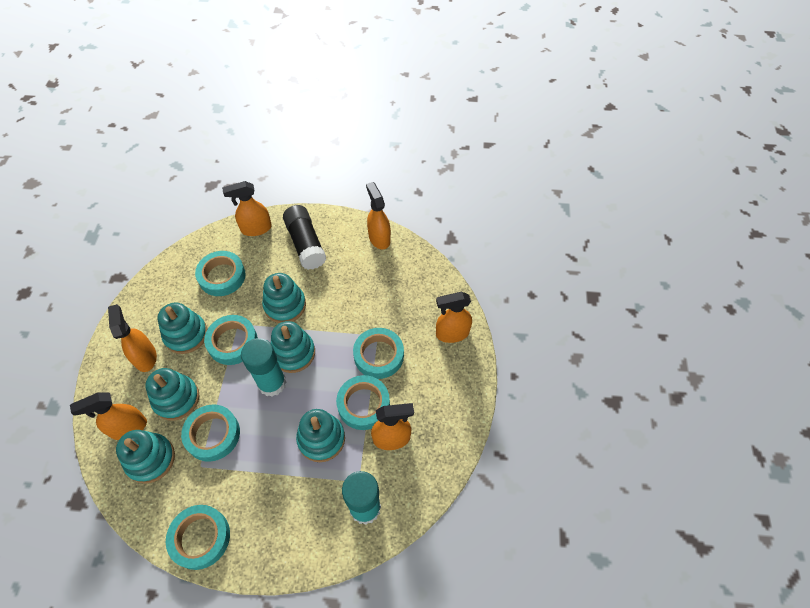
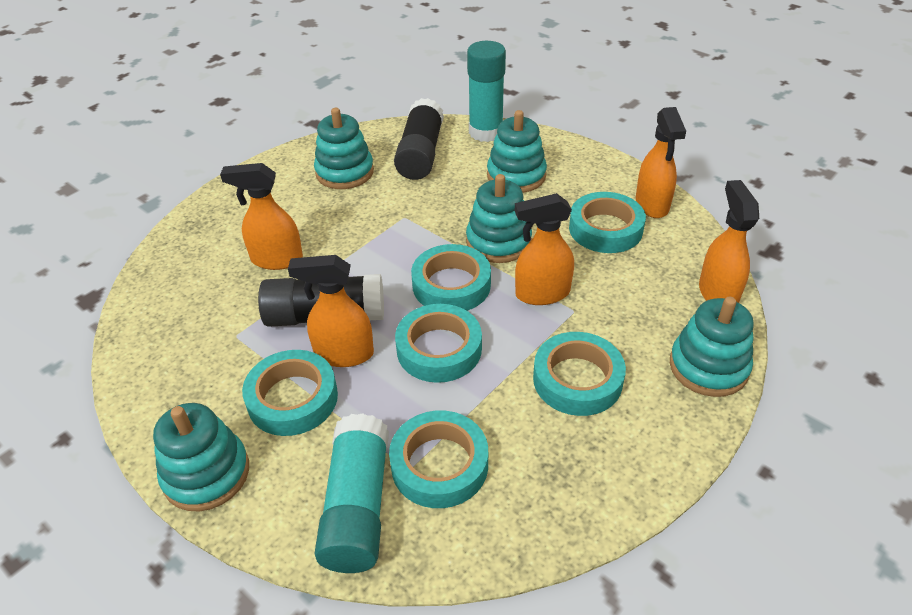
black glue stick: [283,205,326,270] = 1 -> [258,274,384,327] [394,98,444,180] = 2
orange spray bottle: [70,392,147,440] [108,304,157,372] [222,181,272,236] [366,182,391,250] [371,403,414,450] [436,292,472,343] = 6 -> [220,163,303,270] [288,255,374,367] [515,193,574,305] [636,107,686,218] [699,180,759,303] = 5
turquoise stacking toy: [116,430,175,484] [145,368,200,421] [158,303,207,354] [262,273,306,323] [271,321,315,373] [296,409,345,462] = 6 -> [153,403,249,511] [314,108,374,189] [466,174,532,263] [487,110,547,193] [670,297,754,397] = 5

